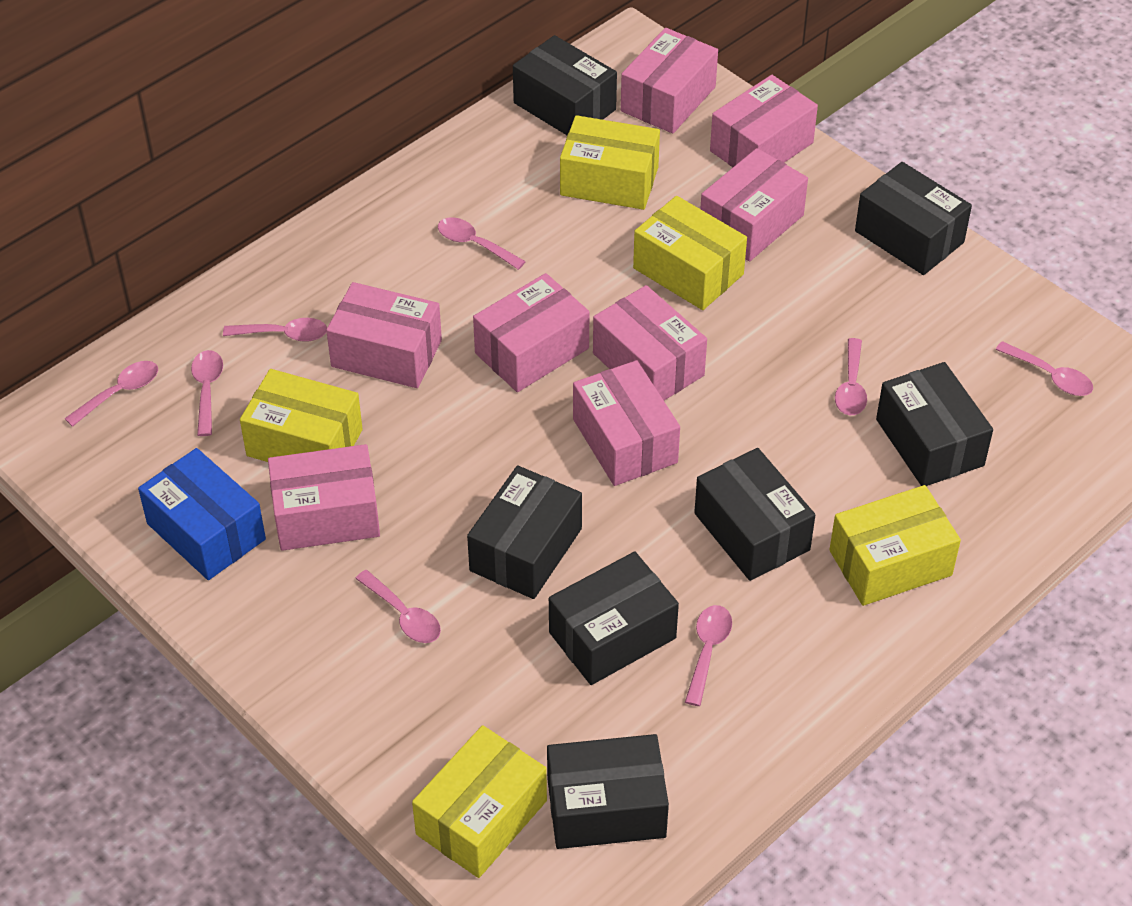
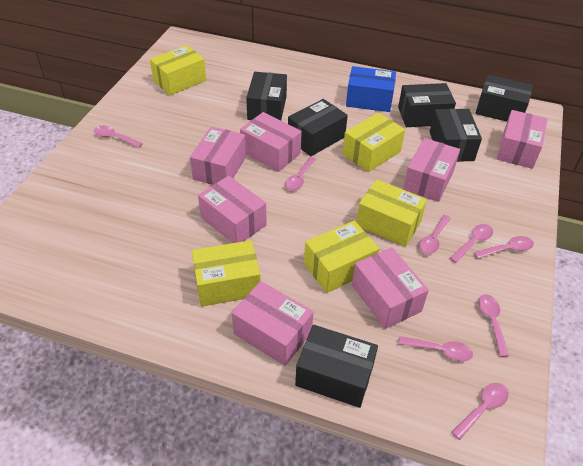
black box: [467,466,582,599] [513,35,617,135] [547,734,669,849] [549,552,679,685] [694,448,815,581] [855,162,972,275] [876,362,993,486] = 7 -> [246,72,287,120] [288,99,348,156] [295,325,378,408] [398,83,456,127] [430,109,482,162] [475,75,533,122] = 6
pink box: [268,444,380,551] [326,282,442,388] [473,273,589,392] [573,360,680,486] [593,285,707,400] [621,28,718,133] [700,148,808,261] [710,75,818,167] = 8 -> [190,127,246,185] [198,176,267,243] [232,281,314,366] [240,112,302,172] [352,247,429,329] [403,138,460,202] [497,110,548,169] = 7

